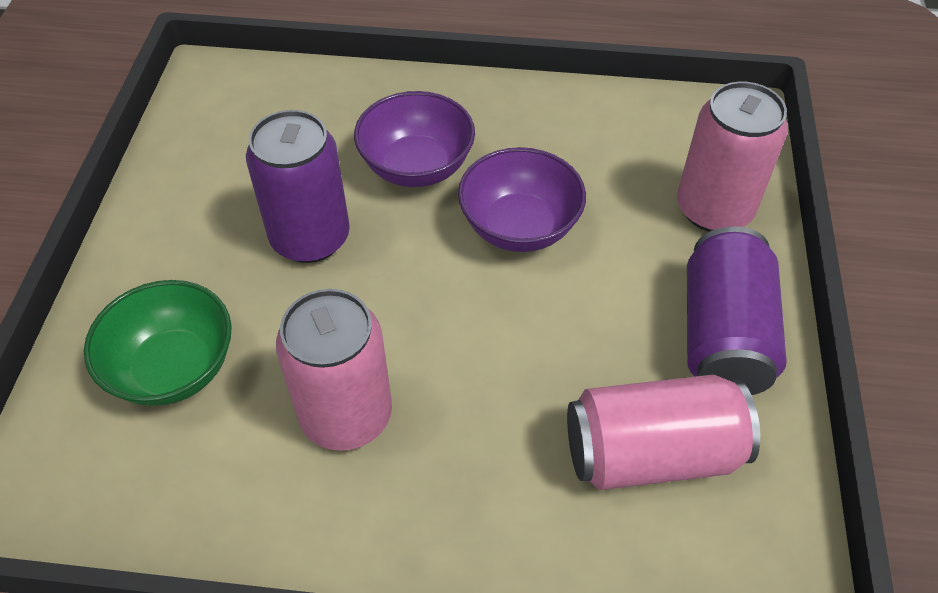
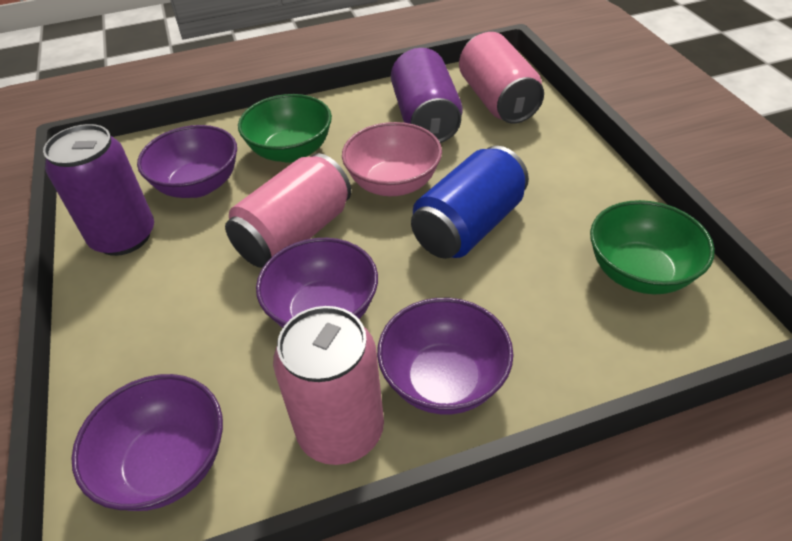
blue can: none = 0 -> [411,146,529,259] = 1
green bowl: [84,280,232,406] = 1 -> [238,94,332,163] [590,200,715,294] = 2
pink bowl: none = 0 -> [342,122,442,196] = 1
purple bowl: [354,91,475,187] [458,147,586,252] = 2 -> [71,374,223,511] [137,125,237,198] [256,238,378,328] [377,298,513,414] = 4

